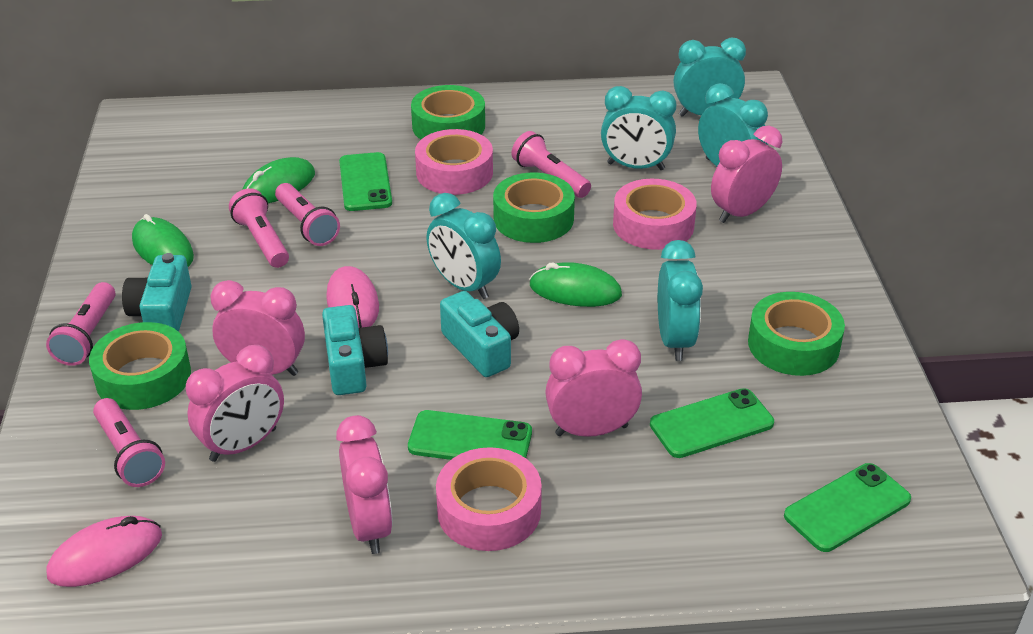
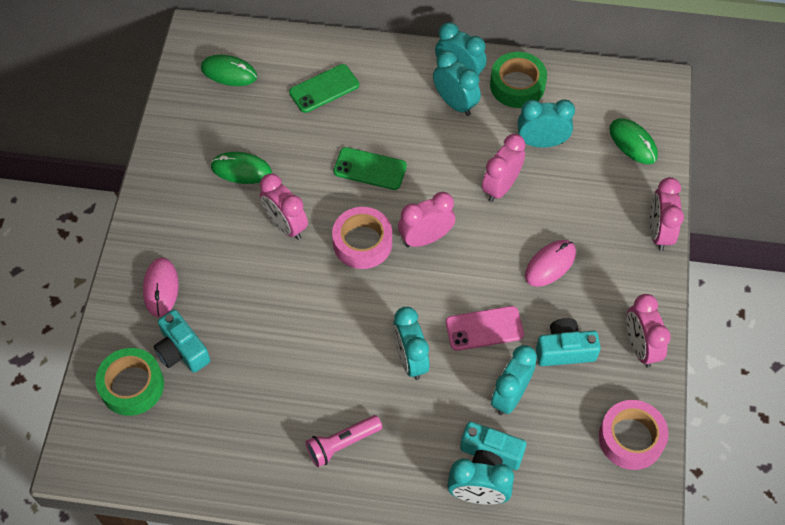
green phone: [339,152,392,211] [408,410,532,460] [650,388,774,458] [784,463,911,552] = 4 -> [289,64,359,113] [334,147,407,190] = 2
green tape: [89,322,191,410] [411,85,485,139] [493,172,575,243] [748,292,845,376] = 4 -> [95,348,164,416] [490,52,547,108] = 2
pink flashlight: [46,282,116,366] [93,398,165,487] [229,188,289,268] [275,183,340,246] [511,131,591,198] = 5 -> [306,415,382,467] = 1
pink phone: none = 0 -> [446,306,524,351] = 1
pink tape: [415,129,493,195] [436,447,542,551] [613,179,697,250] = 3 -> [332,207,392,269] [599,400,669,470] = 2
turquoise clock: [427,193,501,299] [601,86,676,170] [658,240,703,361] [674,38,746,117] [698,83,768,167] = 5 -> [393,307,430,380] [433,51,481,116] [435,22,487,75] [448,458,514,505] [491,345,537,415] [518,99,575,148] = 6

